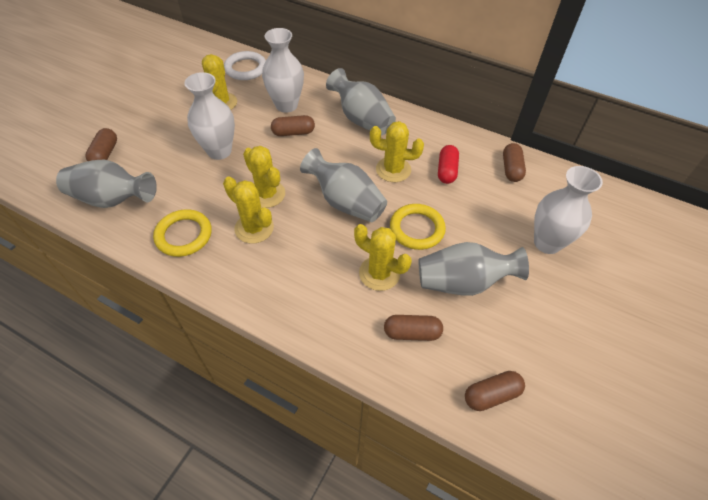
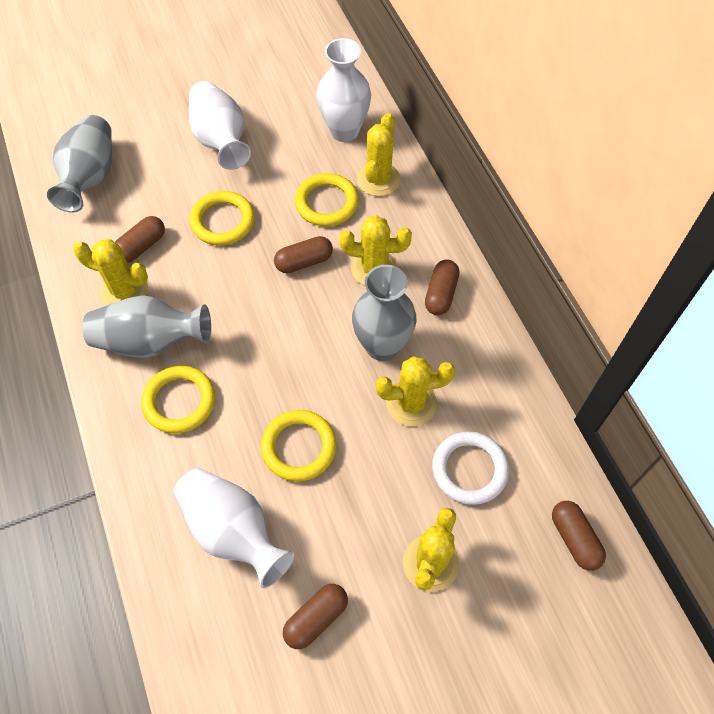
grey vase: [56,159,157,208] [300,148,387,222] [326,68,396,135] [419,242,529,296] = 4 -> [47,115,112,213] [82,295,211,358] [352,265,417,361] = 3
red capsule: [438,145,459,184] = 1 -> none = 0
yellow ring: [153,209,212,257] [390,204,446,250] = 2 -> [141,366,215,433] [190,191,255,245] [261,410,337,481] [295,173,359,226] = 4

